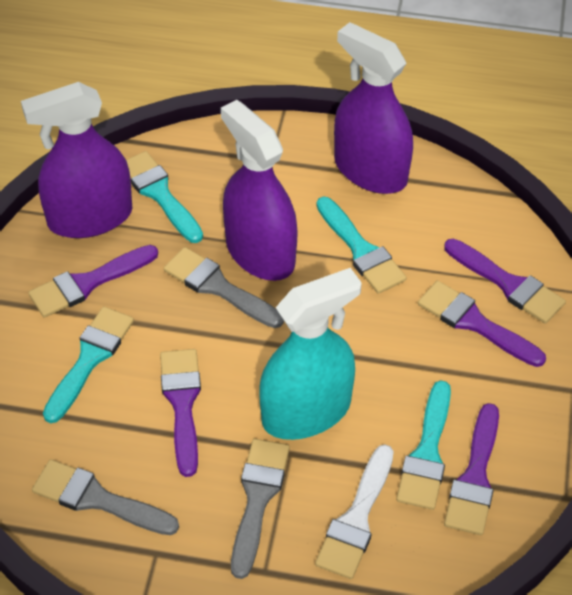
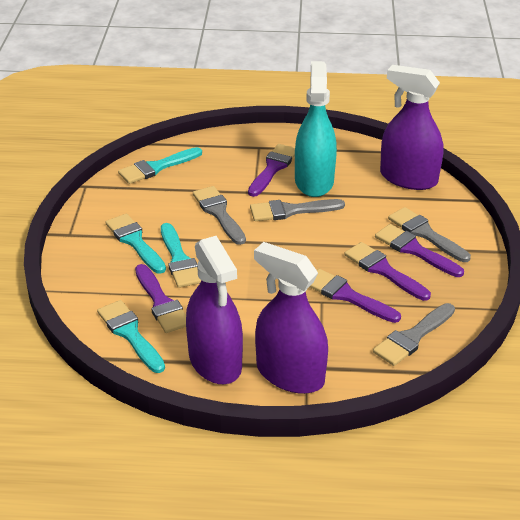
grey brush: [32,459,179,535] [164,247,284,328] [231,439,290,579] = 3 -> [193,186,246,245] [250,199,345,221] [373,303,455,366] [388,207,471,262] = 4
white brush: [315,444,394,579] = 1 -> none = 0

